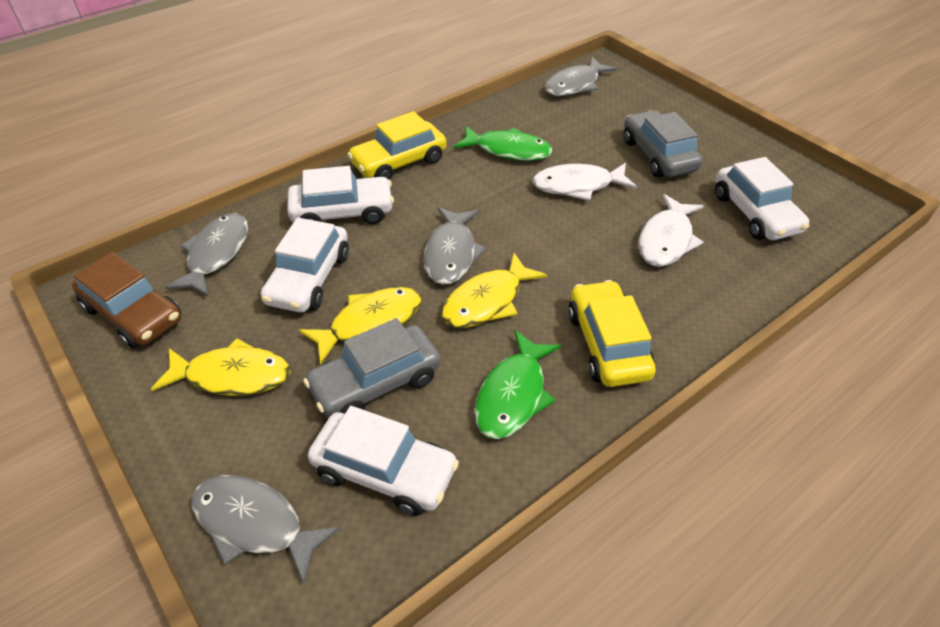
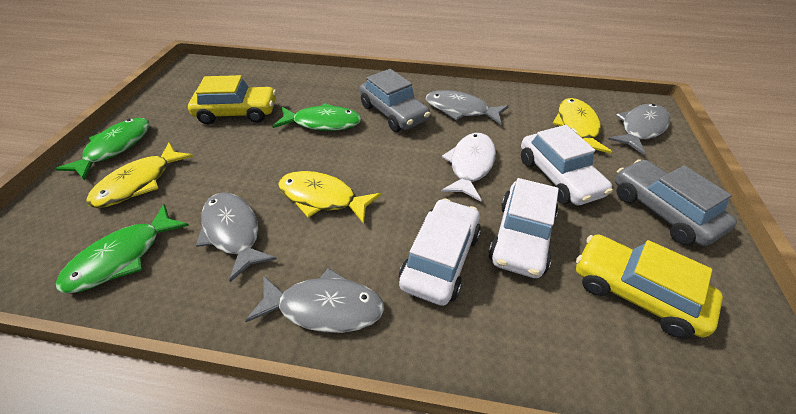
brown car: [72,252,182,349] = 1 -> none = 0
green fish: [454,126,552,161] [474,330,561,439] = 2 -> [55,118,149,180] [56,204,189,293] [272,103,362,131] = 3
white car: [261,218,349,312] [287,166,394,224] [308,406,459,516] [715,157,809,240] = 4 -> [399,198,481,306] [488,178,559,278] [521,125,613,205] = 3
white fish: [532,163,637,201] [639,194,703,267] = 2 -> [441,133,496,202] = 1

